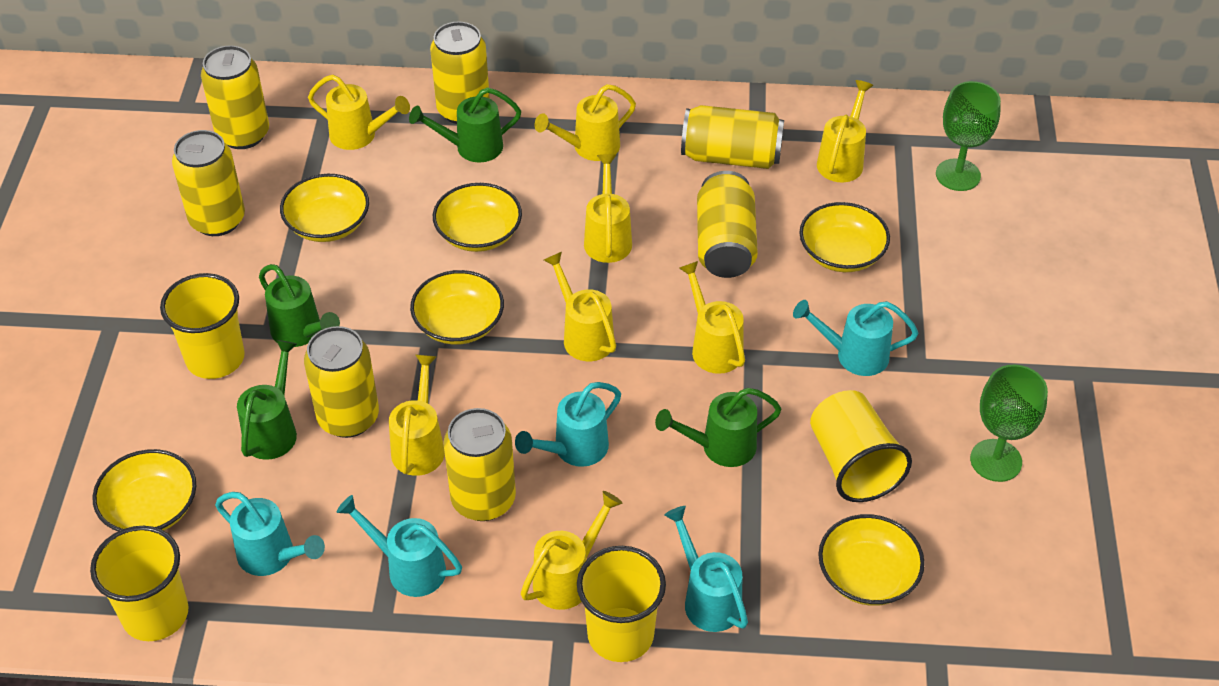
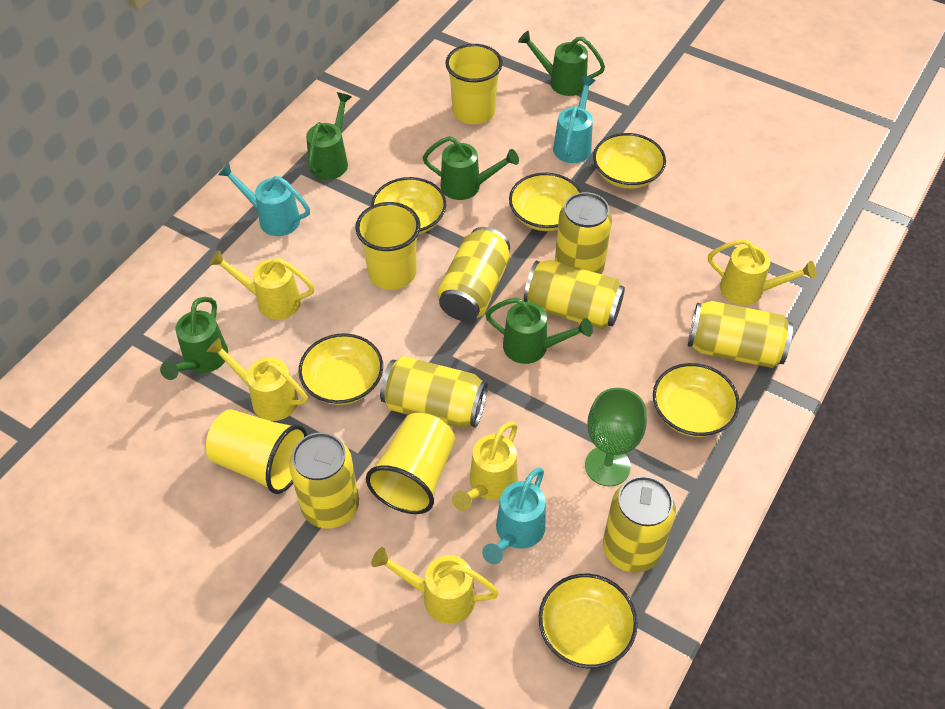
green goblet: [936,81,1001,191] [970,365,1048,482] = 2 -> [585,388,647,486] = 1
green watering can: [237,340,297,460] [259,264,340,347] [409,87,521,163] [655,388,781,467] = 4 -> [160,297,228,380] [306,92,352,180] [423,136,519,200] [485,297,593,364] [518,31,605,96] = 5
turquoise watering can: [215,492,325,576] [337,495,462,597] [515,382,621,467] [664,506,748,632] [793,300,918,376] = 5 -> [218,163,310,236] [482,468,546,564] [553,77,596,163] = 3
yellow watering can: [308,75,410,150] [389,355,445,476] [521,491,622,610] [534,84,636,161] [544,252,616,361] [584,154,632,263] [679,261,745,374] [817,80,873,182] = 8 -> [207,338,308,421] [209,250,314,320] [372,547,499,624] [452,422,518,511] [708,239,816,305] = 5

